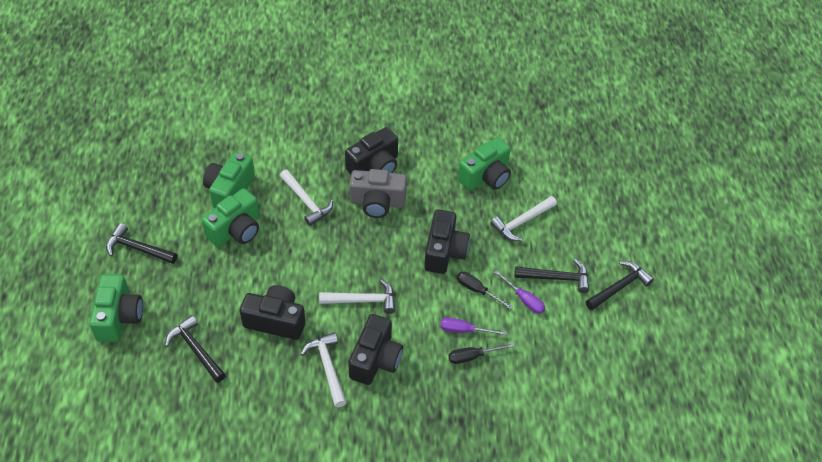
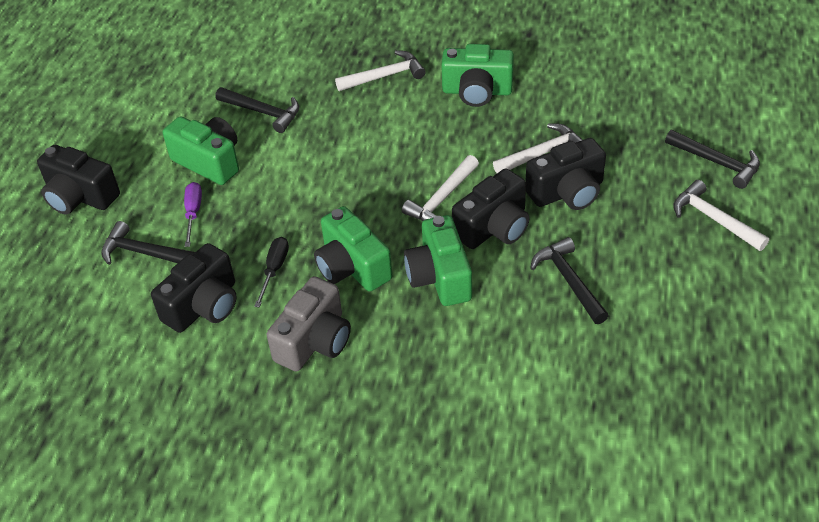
black screwdriver: [449,343,515,364] [457,272,513,309] = 2 -> [254,237,289,307] = 1
purple screwdriver: [440,318,507,335] [494,270,545,314] = 2 -> [184,182,202,247] = 1

